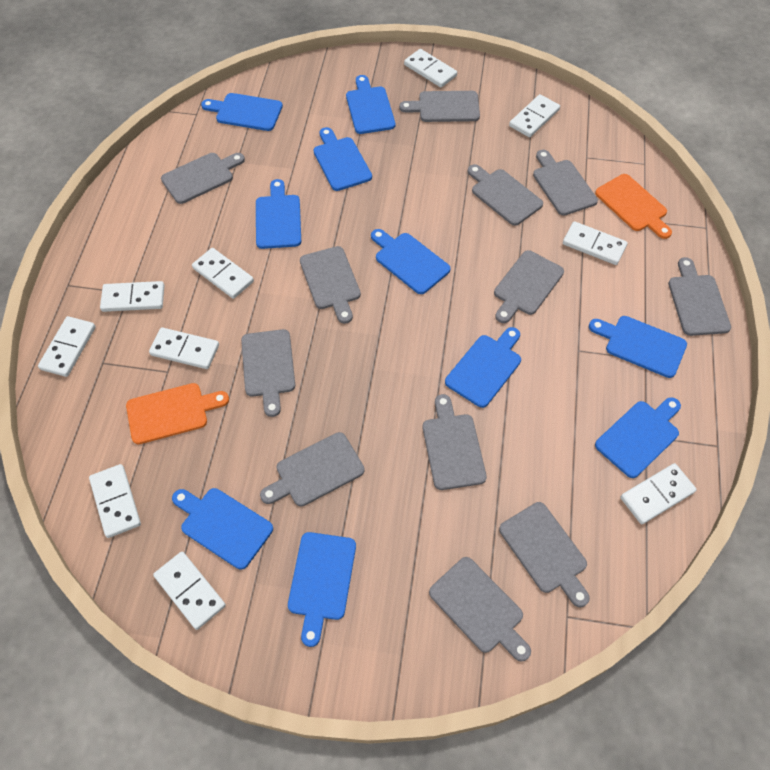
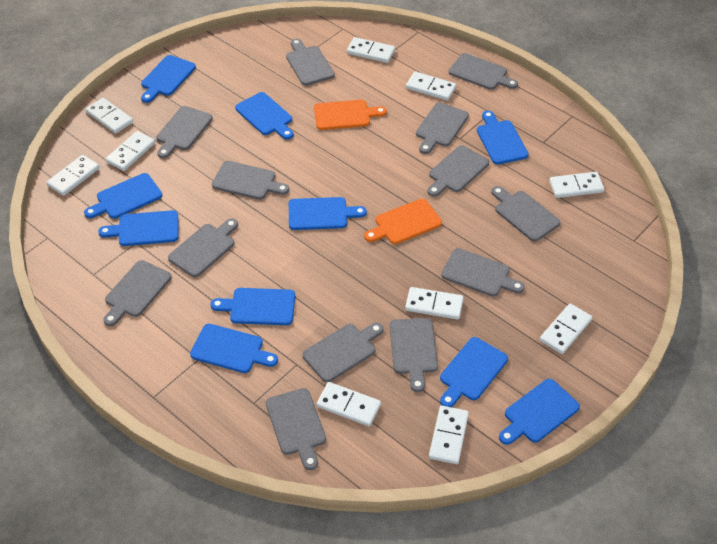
grey cutting board: [161,153,245,204] [241,329,295,417] [260,432,365,507] [300,246,361,324] [399,91,480,122] [423,394,487,490] [429,557,531,662] [467,164,543,226] [494,250,564,323] [499,502,590,607] [533,150,598,216] [668,257,731,336] = 12 -> [103,260,172,326] [156,106,213,158] [168,218,238,277] [212,161,289,200] [266,388,326,470] [286,39,335,86] [302,323,384,382] [390,318,438,392] [416,102,469,154] [427,145,489,197] [441,248,525,296] [449,53,518,90] [491,186,560,241] = 13

